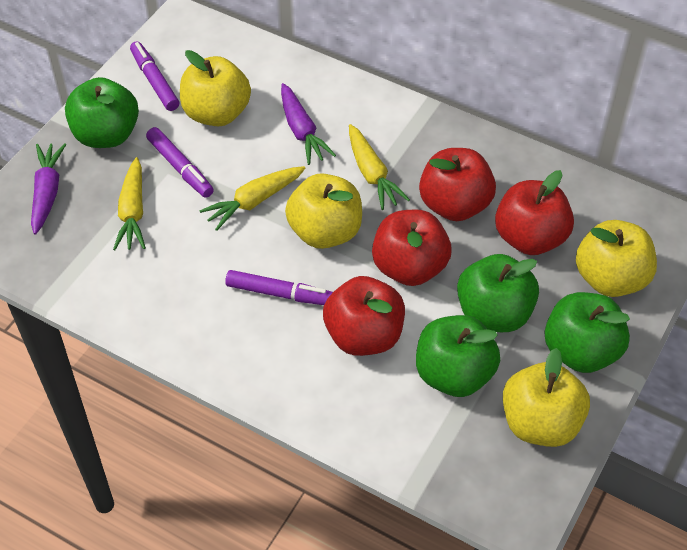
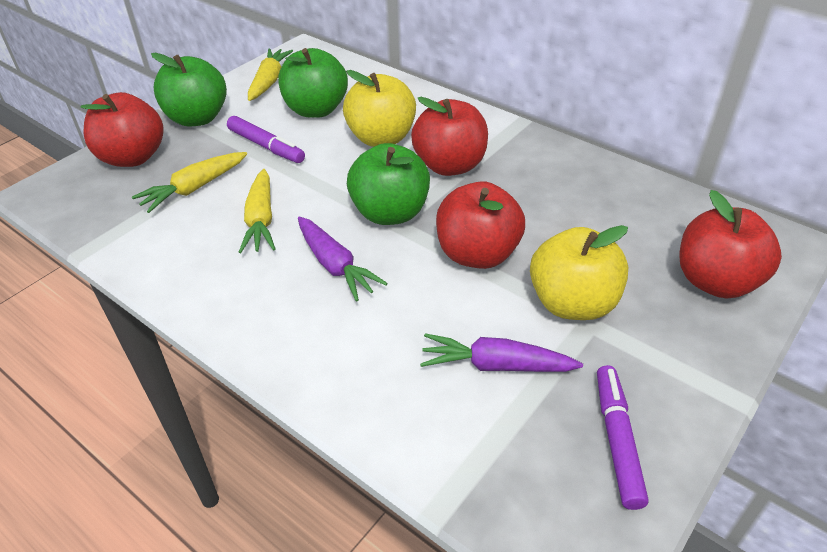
green apple: [65,77,139,148] [416,315,500,397] [457,254,539,332] [545,292,630,373] = 4 -> [151,53,227,126] [279,48,348,118] [347,143,430,225] = 3
purple marker: [130,41,179,111] [146,127,214,198] [225,270,333,305] = 3 -> [227,116,305,163] [597,365,649,510] = 2
yellow apple: [180,50,251,126] [285,173,362,249] [503,348,590,447] [576,220,657,297] = 4 -> [343,70,416,147] [530,225,628,320] = 2

